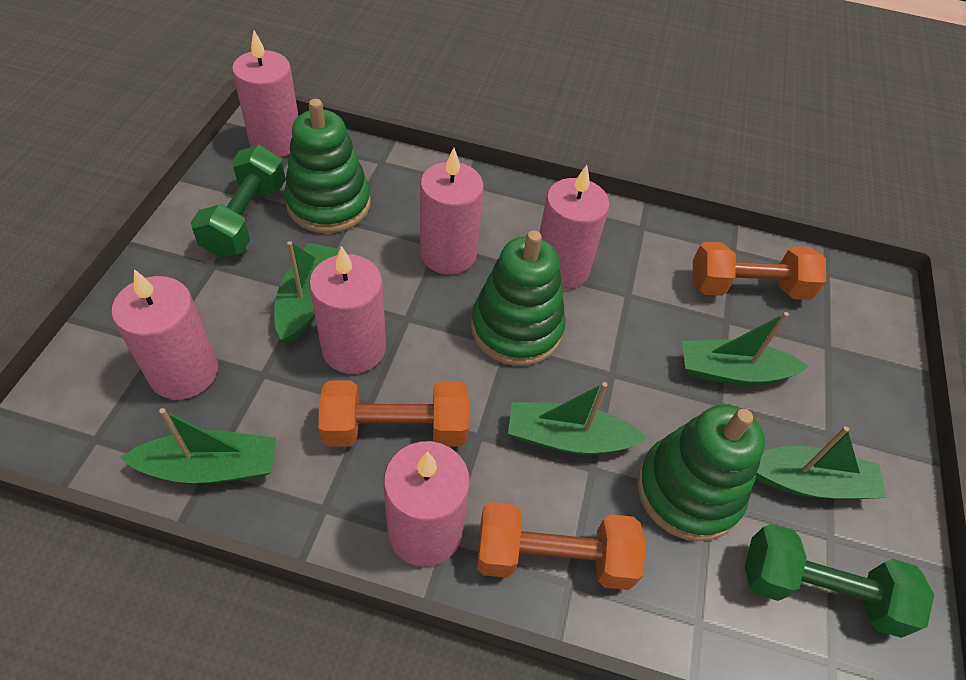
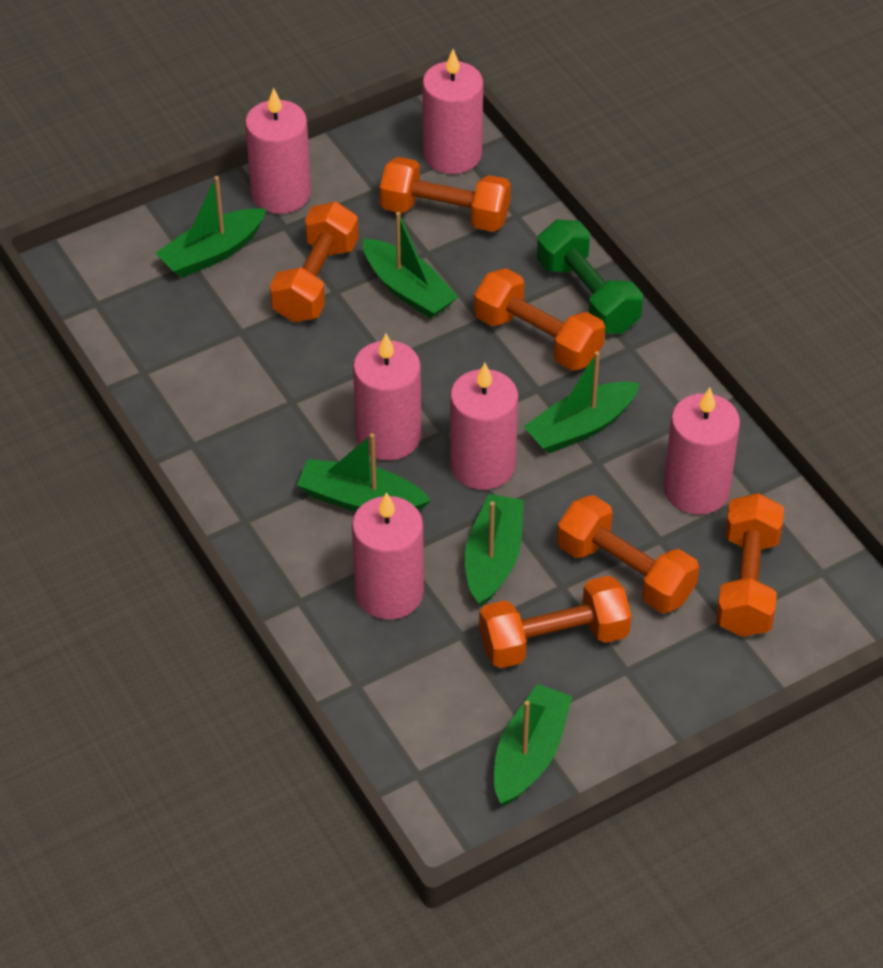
green boat: [120,408,276,483] [274,241,338,343] [508,382,647,455] [682,312,809,385] [756,426,887,499] = 5 -> [156,176,266,278] [297,433,431,512] [363,212,458,319] [465,494,524,607] [494,684,572,806] [523,351,640,453] = 6
green dumbbell: [191,145,286,258] [745,524,934,638] = 2 -> [537,219,643,334] = 1
green stacking toy: [284,99,371,233] [471,230,566,366] [637,405,765,541] = 3 -> none = 0
orange dumbbell: [318,380,469,447] [477,502,646,590] [693,242,826,300] = 3 -> [270,202,359,322] [380,157,511,232] [474,268,605,371] [479,575,631,668] [557,495,699,613] [716,493,784,637] = 6

